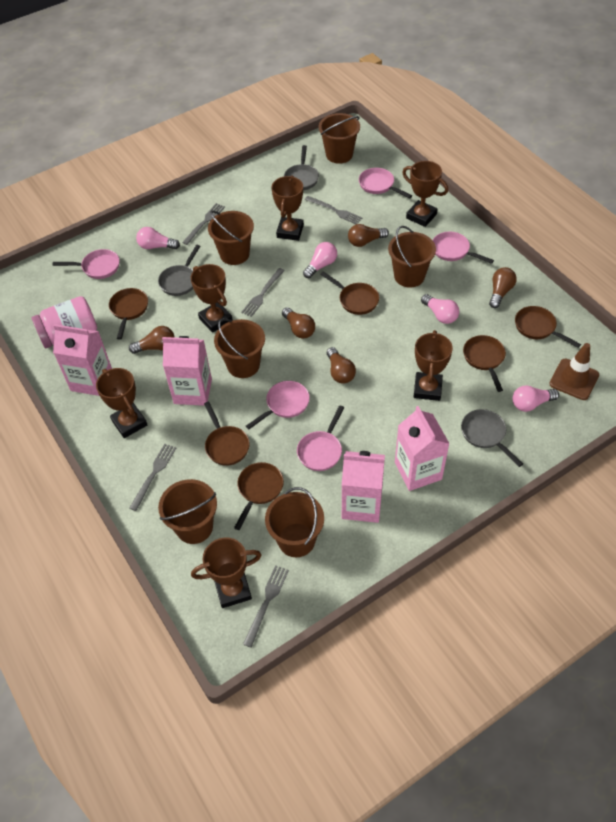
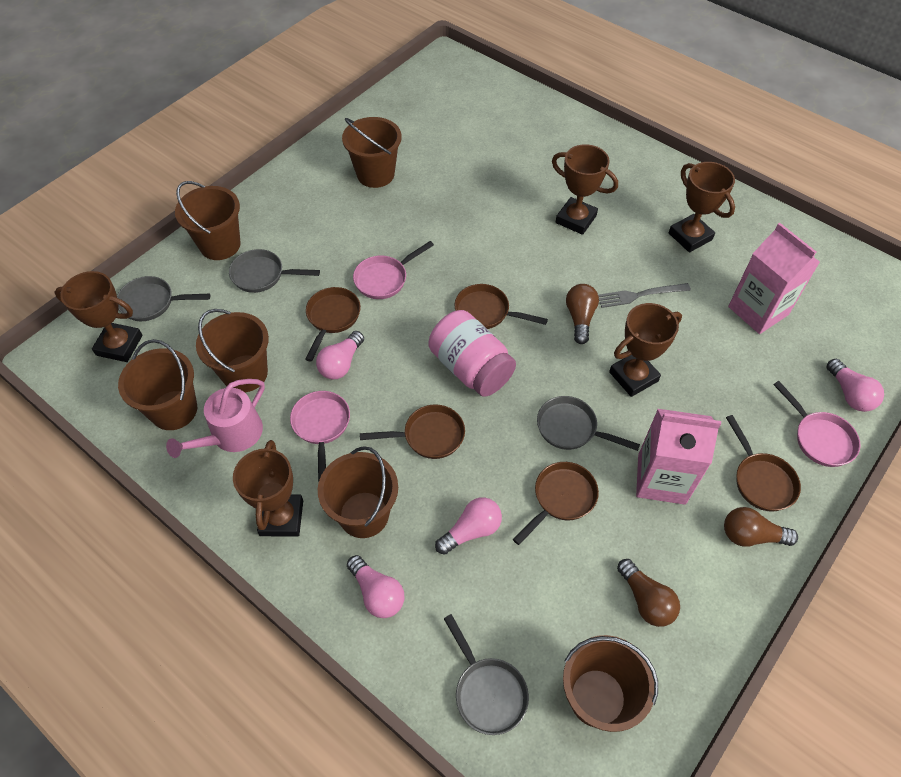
brown light bulb: [129,326,175,354] [282,307,315,339] [327,347,356,383] [348,224,389,247] [489,267,517,308] = 5 -> [566,284,599,344] [617,559,680,627] [724,507,798,547] = 3
brown pan: [109,288,148,340] [204,402,250,466] [234,462,284,530] [320,271,379,315] [463,335,506,392] [515,306,581,348] = 6 -> [305,287,361,362] [360,405,465,459] [455,284,548,329] [513,462,599,545] [726,415,801,512] = 5
brown traffic cone: [549,343,599,400] = 1 -> none = 0
brown trophy: [96,368,147,438] [191,264,233,333] [191,538,262,608] [271,175,304,241] [402,161,448,227] [414,330,453,401] = 6 -> [55,271,143,362] [233,440,303,537] [552,144,618,235] [609,303,682,397] [669,162,735,252] = 5
grey fork: [129,444,176,511] [182,203,225,245] [241,268,285,317] [243,565,289,648] [305,196,362,224] = 5 -> [598,283,691,308] = 1
grey pan: [158,245,200,296] [284,145,319,190] [461,409,523,467] = 3 -> [117,276,210,321] [229,249,320,293] [444,614,529,735] [537,396,640,451] = 4
pink carton: [53,324,112,396] [162,336,212,406] [342,451,385,523] [395,406,450,491] = 4 -> [636,409,721,505] [728,223,820,334] = 2
pink pan: [53,249,119,279] [246,381,310,429] [297,406,344,471] [359,168,412,198] [433,232,494,264] = 5 -> [290,391,350,481] [353,241,434,299] [773,381,860,467] = 3
pink watering can: none = 0 -> [166,379,265,458] = 1

